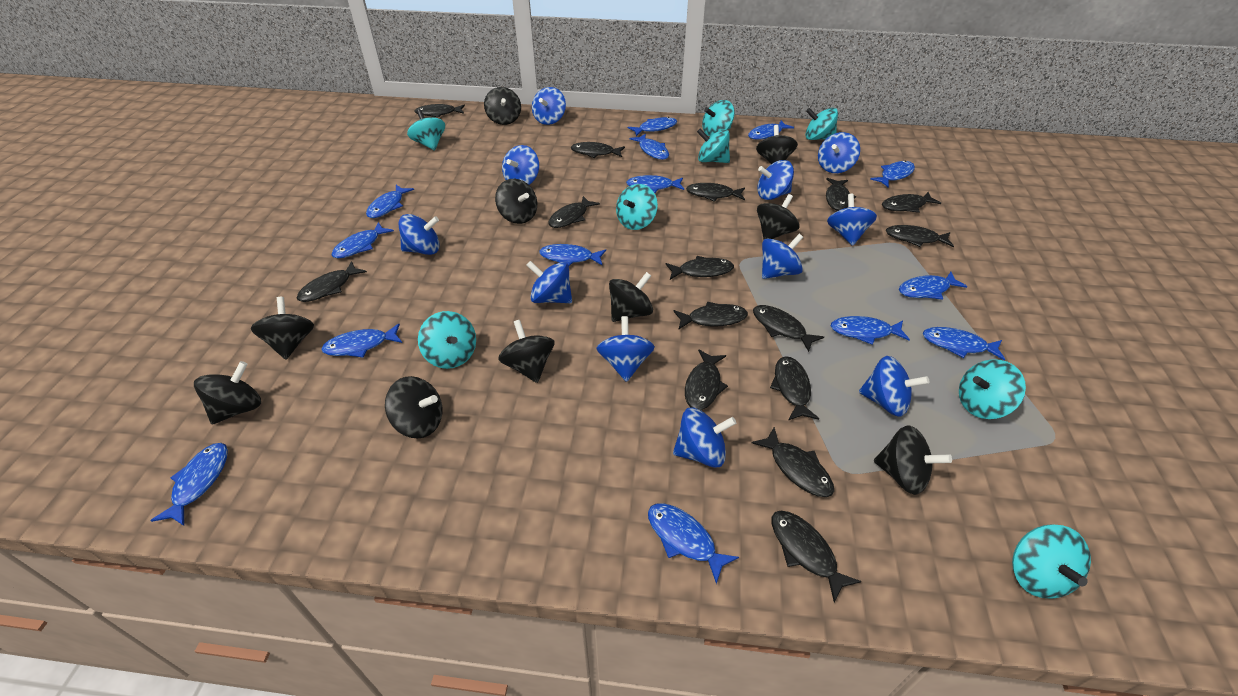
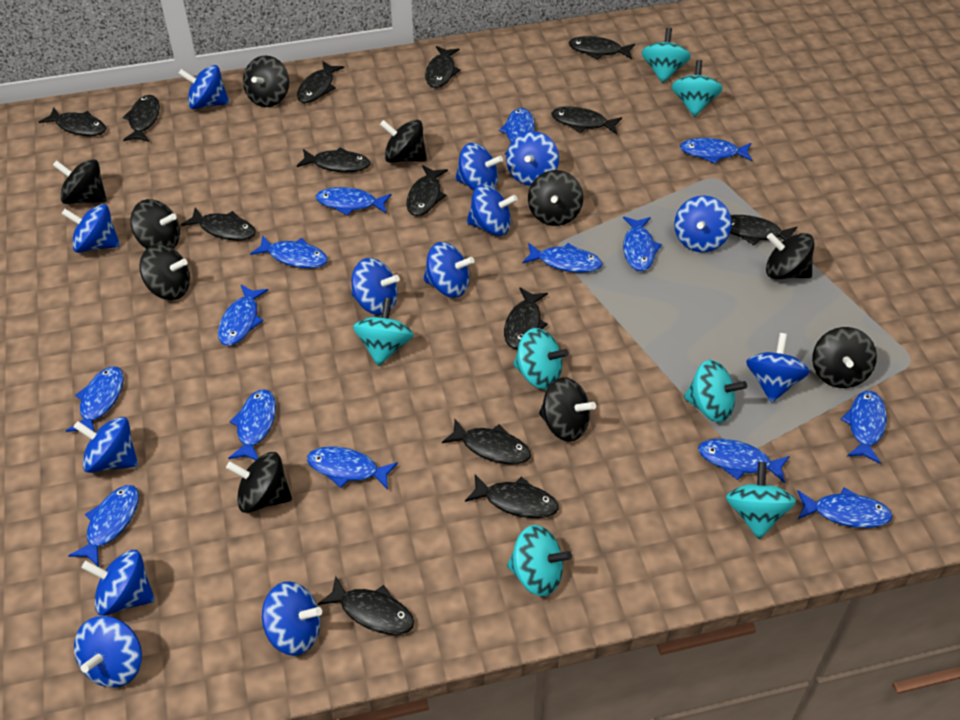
black fish: [297,261,367,302] [415,104,465,118] [548,196,600,228] [571,142,625,158] [665,256,734,280] [673,302,748,329] [685,349,728,410] [686,183,745,202] [752,427,834,497] [753,305,824,352] [770,356,819,420] [771,511,861,603] [826,178,856,211] [882,192,941,213] [886,225,954,247] = 15 -> [39,107,106,136] [123,95,160,142] [181,208,256,241] [297,61,344,103] [297,147,370,172] [318,576,414,635] [406,165,448,216] [425,46,461,88] [442,419,531,465] [465,475,559,518] [504,288,548,349] [551,107,622,134] [569,36,635,59] [730,215,797,246] = 14
blue spinning top: [399,214,440,255] [502,145,539,185] [526,261,572,303] [532,87,566,125] [596,316,655,382] [673,407,736,468] [757,160,794,200] [762,234,803,279] [818,132,860,173] [827,194,877,246] [859,356,929,417] = 11 -> [61,204,120,253] [73,417,138,473] [74,616,142,687] [81,550,155,616] [178,65,229,109] [262,581,322,656] [351,258,400,315] [423,242,474,298] [455,143,503,190] [467,184,518,236] [506,131,559,186] [674,195,732,252] [746,333,810,403] = 13
turquoise spinning top: [407,109,445,150] [418,311,476,369] [616,184,658,230] [697,129,730,163] [702,100,735,136] [805,108,838,140] [959,359,1026,419] [1012,524,1091,599] = 8 -> [353,298,414,366] [507,525,572,596] [513,328,569,389] [641,28,691,83] [672,60,723,117] [684,360,747,423] [726,462,796,539] = 7

